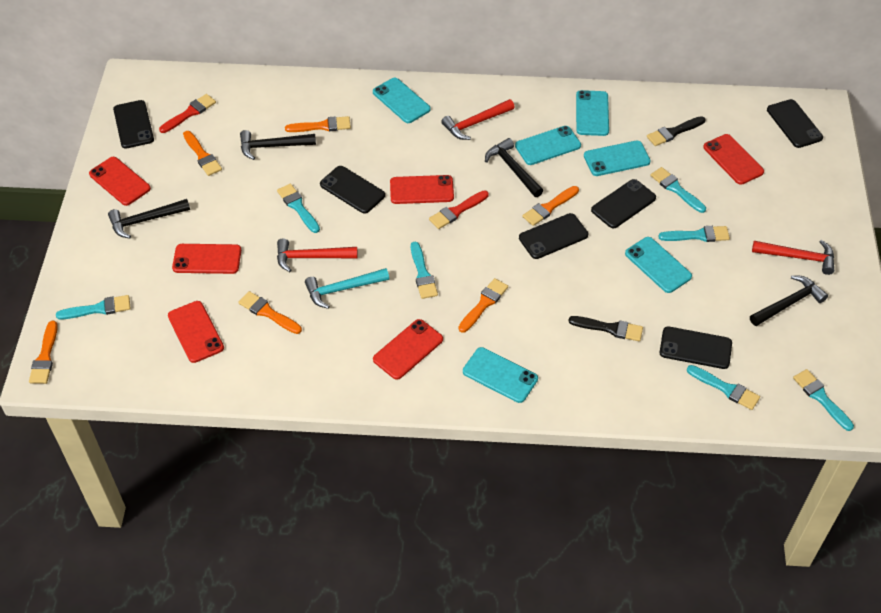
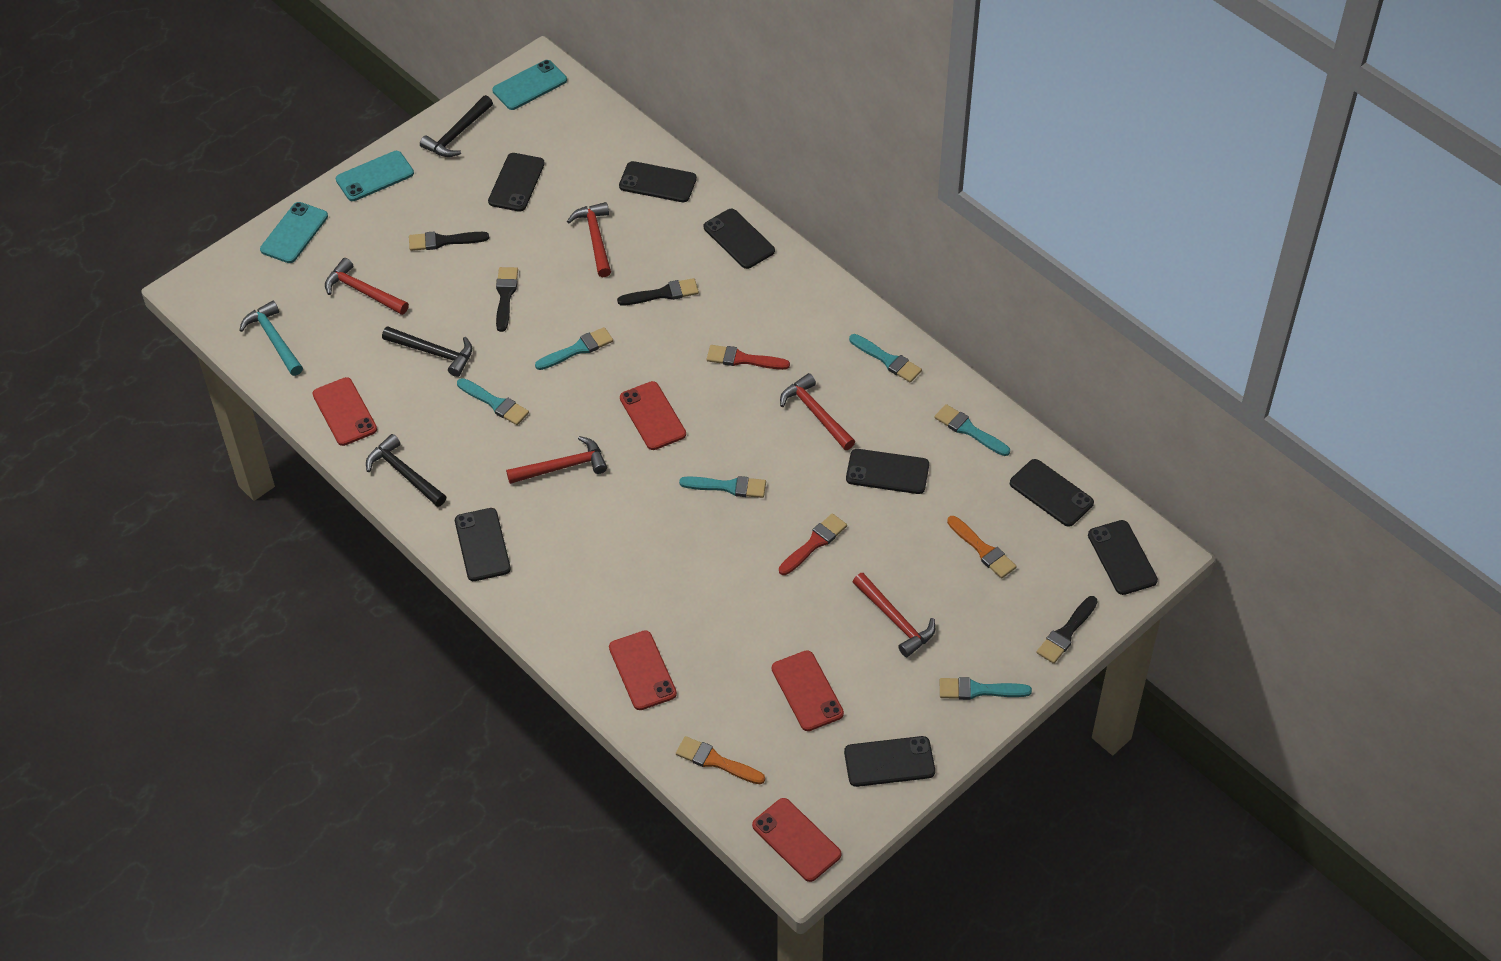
black brush: [568,316,643,341] [647,116,705,146] = 2 -> [409,231,489,251] [496,267,518,332] [617,278,699,305] [1037,596,1098,664] = 4
black hammer: [108,199,190,239] [240,130,316,160] [485,138,543,197] [750,275,828,326] = 4 -> [366,434,446,507] [382,326,472,377] [420,95,493,157] = 3
black phone: [113,100,154,149] [320,166,385,214] [519,213,588,259] [591,179,656,228] [660,326,732,369] [767,99,823,148] = 6 -> [455,508,511,581] [488,153,545,212] [619,161,697,202] [704,209,775,269] [844,736,935,787] [846,449,929,494] [1010,459,1094,527] [1088,520,1158,595] = 8
orange brush: [29,321,58,384] [183,131,222,176] [238,291,302,334] [285,116,351,132] [459,278,508,333] [522,186,579,226] = 6 -> [676,736,765,784] [947,516,1017,579] = 2
red hammer: [277,238,358,272] [441,99,515,140] [752,240,834,275] = 3 -> [325,258,409,315] [506,436,607,484] [567,202,611,277] [780,373,855,450] [853,573,935,657] = 5
red phone: [89,157,151,206] [168,301,224,363] [172,244,241,274] [373,319,443,380] [390,175,454,204] [703,134,764,185] = 6 -> [312,377,377,446] [609,630,677,710] [620,381,686,450] [752,798,841,882] [772,650,844,731] = 5
turquoise brush: [56,295,131,319] [277,184,320,233] [411,241,438,299] [651,167,706,213] [658,226,730,242] [687,365,760,410] [793,369,854,431] = 7 -> [457,378,529,425] [535,327,613,370] [679,476,766,498] [849,334,922,383] [935,404,1010,456] [940,677,1032,700] = 6
turquoise phone: [373,78,431,123] [463,347,538,403] [515,126,581,165] [576,90,609,136] [584,141,651,176] [625,237,692,293] = 6 -> [260,202,328,263] [336,151,414,201] [492,60,567,110] = 3

